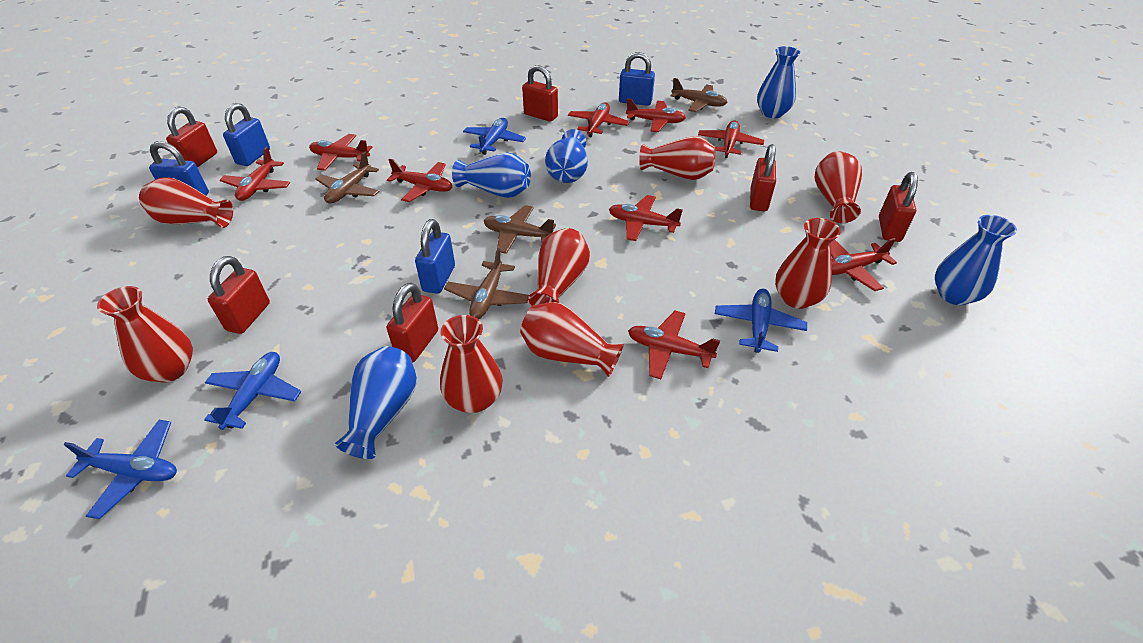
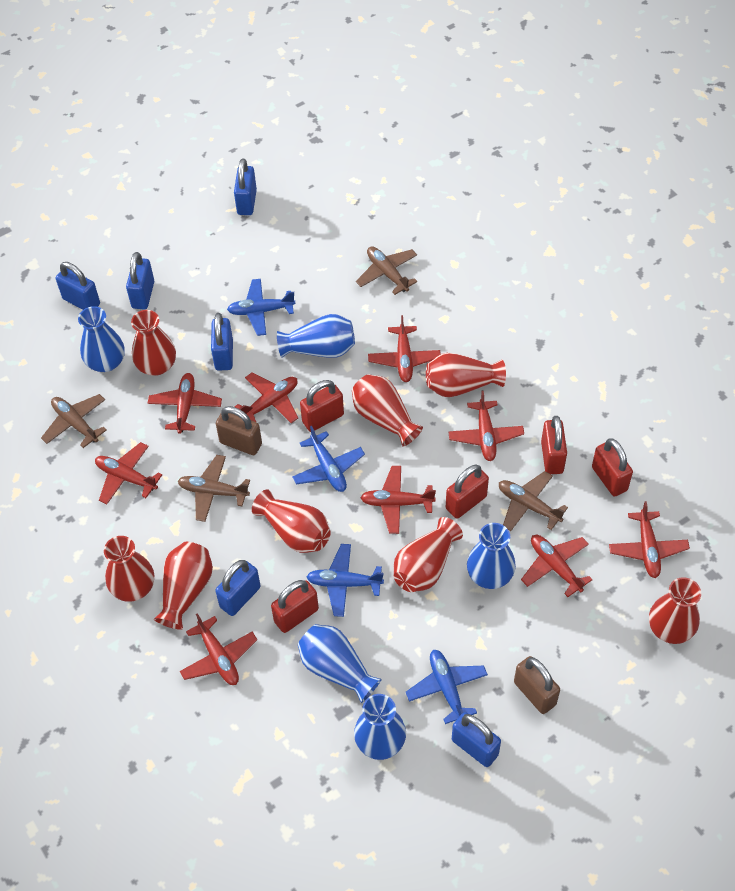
blue padlock: [149,141,209,195] [223,103,270,166] [415,219,455,294] [619,52,655,106] = 4 -> [56,262,100,310] [126,252,154,309] [211,313,233,371] [215,560,261,616] [234,159,257,215] [452,712,501,767] = 6
brown padlock: none = 0 -> [216,406,262,455] [514,656,560,714] = 2
red padlock: [166,106,217,168] [208,256,270,334] [386,283,438,363] [522,65,558,122] [750,144,776,211] [879,172,918,242] = 6 -> [271,580,319,633] [300,380,344,432] [446,465,489,519] [541,416,567,474] [592,438,633,497] = 5

